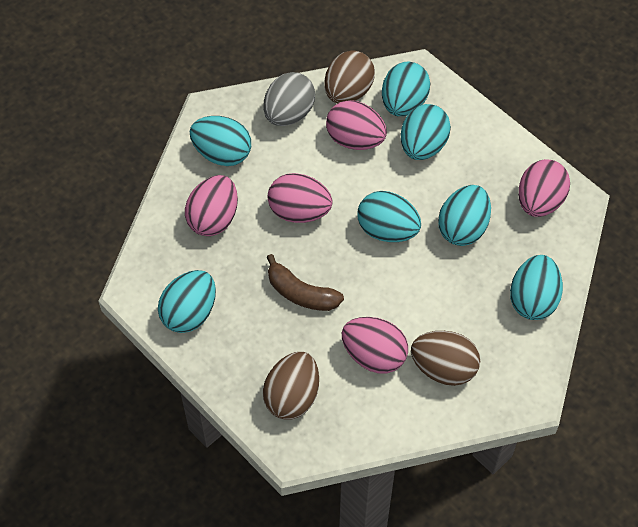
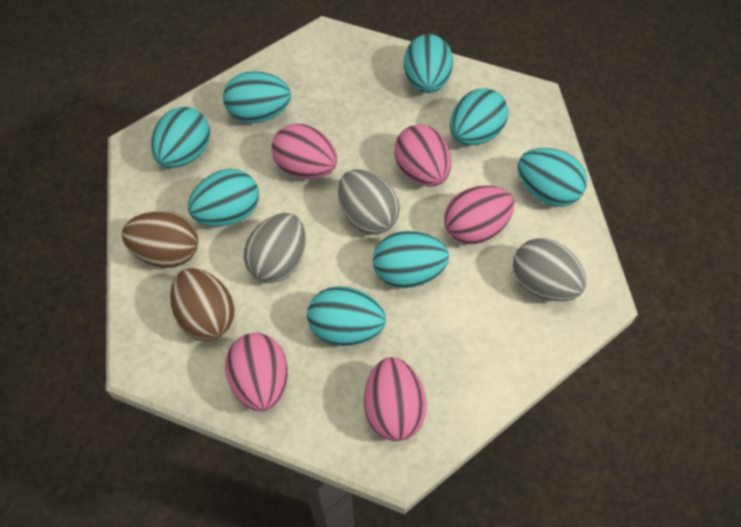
brown banana: [266,254,344,311] = 1 -> none = 0
brown egg: [263,352,319,420] [324,50,375,103] [411,331,480,386] = 3 -> [122,211,198,268] [170,268,234,341] = 2
grey egg: [263,72,315,126] = 1 -> [244,213,306,283] [338,169,400,235] [513,238,586,301] = 3
turquoise egg: [158,270,216,333] [190,116,251,166] [358,191,421,242] [382,62,430,116] [401,104,451,160] [438,185,491,246] [510,255,563,320] = 7 -> [151,107,210,168] [188,169,259,226] [223,71,291,123] [307,286,386,346] [373,231,449,288] [404,34,453,93] [450,88,508,146] [518,148,587,207] = 8

